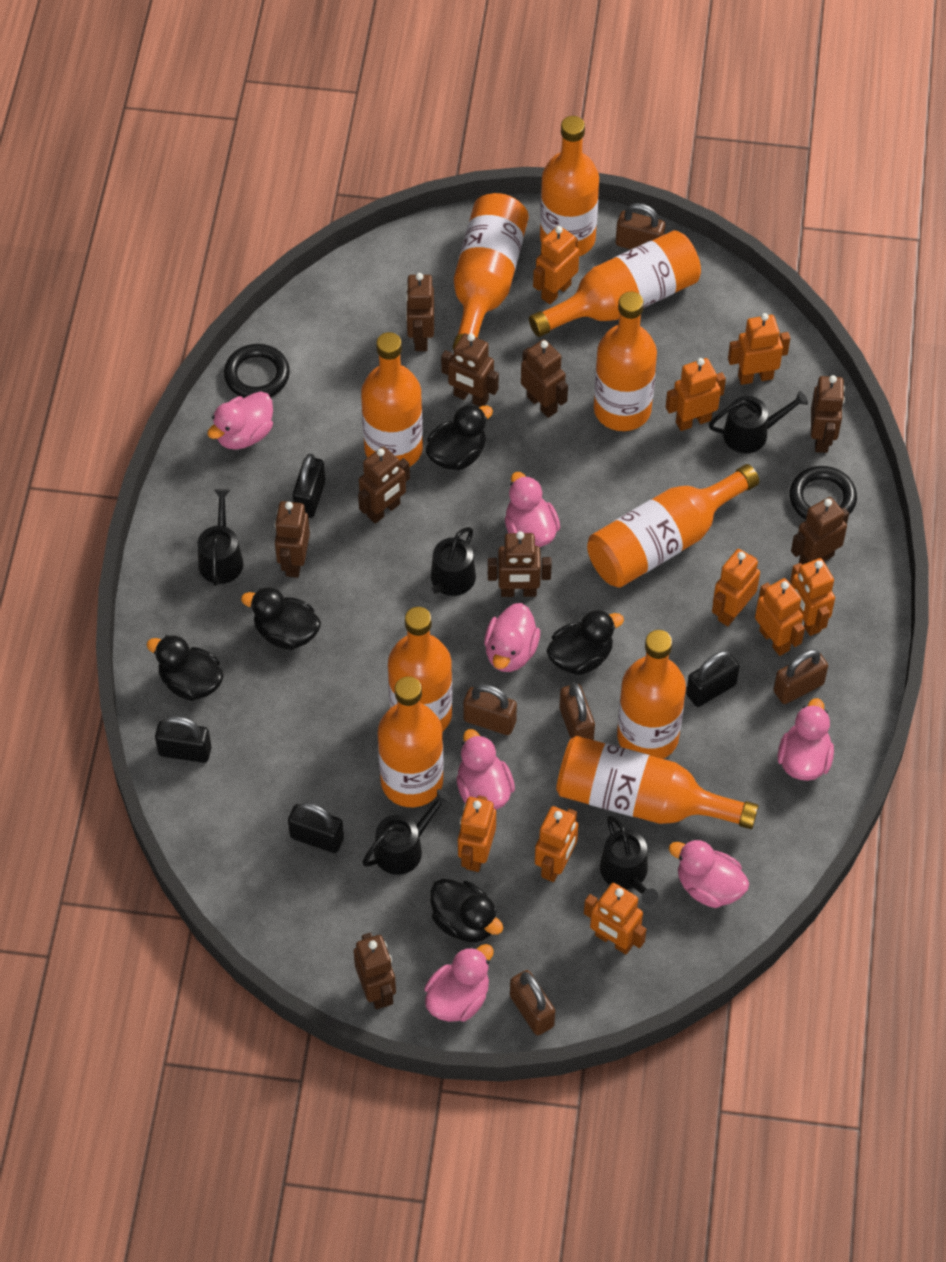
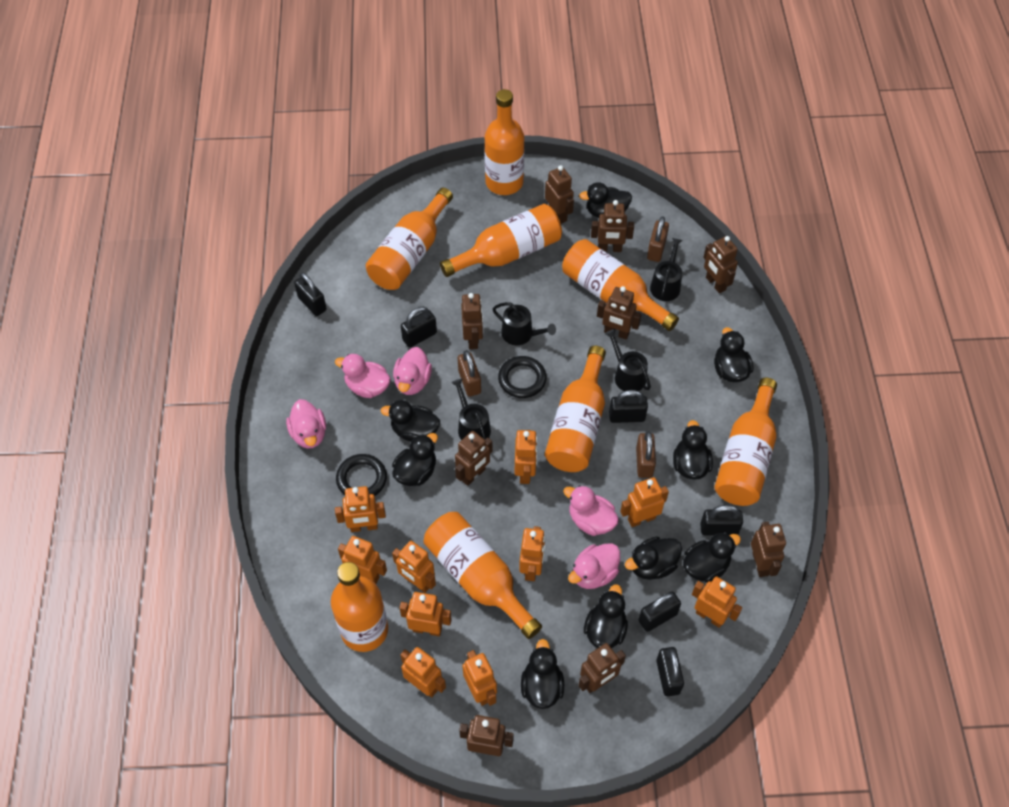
black duck: [147,635,224,701] [241,587,321,650] [426,404,493,470] [430,879,503,942] [547,610,624,675] = 5 -> [381,400,440,442] [392,433,438,486] [521,639,564,709] [579,182,632,218] [584,584,628,648] [625,536,682,580] [673,420,713,480] [683,532,741,583] [714,327,754,382] = 9
black padlock: [155,716,212,763] [288,802,344,853] [293,454,325,518] [686,651,739,707] = 4 -> [294,272,327,316] [401,307,437,348] [609,390,648,423] [639,592,681,632] [656,647,684,696] [700,505,743,536] = 6
black watering can: [198,489,243,586] [362,789,451,875] [418,527,476,603] [600,816,658,905] [709,391,808,453] = 5 -> [451,379,491,440] [492,302,556,345] [605,329,651,391] [650,238,683,301] = 4
brown padlock: [463,684,517,735] [510,970,555,1035] [559,683,595,740] [616,203,665,249] [773,649,828,704] = 5 -> [458,350,481,397] [636,431,656,478] [647,216,669,262] = 3
orange bottle: [361,332,423,467] [378,676,444,807] [388,607,452,732] [453,193,529,351] [529,230,701,337] [540,116,599,256] [556,736,759,829] [587,464,759,588] [594,292,657,431] [617,630,686,759] = 10 -> [331,562,388,652] [366,188,453,290] [424,512,542,639] [440,204,562,277] [484,89,525,195] [545,346,606,472] [562,239,679,331] [714,378,777,506] = 8
orange robot: [458,795,496,872] [533,226,579,304] [535,806,578,882] [584,883,647,954] [666,358,726,431] [712,549,760,626] [728,313,790,385] [755,578,805,656] [790,558,835,636] = 9 -> [335,486,386,532] [338,536,387,584] [392,541,436,593] [400,592,452,636] [400,647,446,697] [462,650,497,706] [515,430,537,484] [519,526,545,581] [621,477,669,527] [692,576,742,628] = 10
pink duck: [207,391,273,450] [424,944,494,1022] [456,729,515,810] [484,603,540,672] [505,472,560,547] [669,839,749,908] [778,698,834,781] = 7 -> [286,399,326,449] [335,354,391,398] [393,347,432,395] [563,485,619,536] [568,543,620,589] = 5

